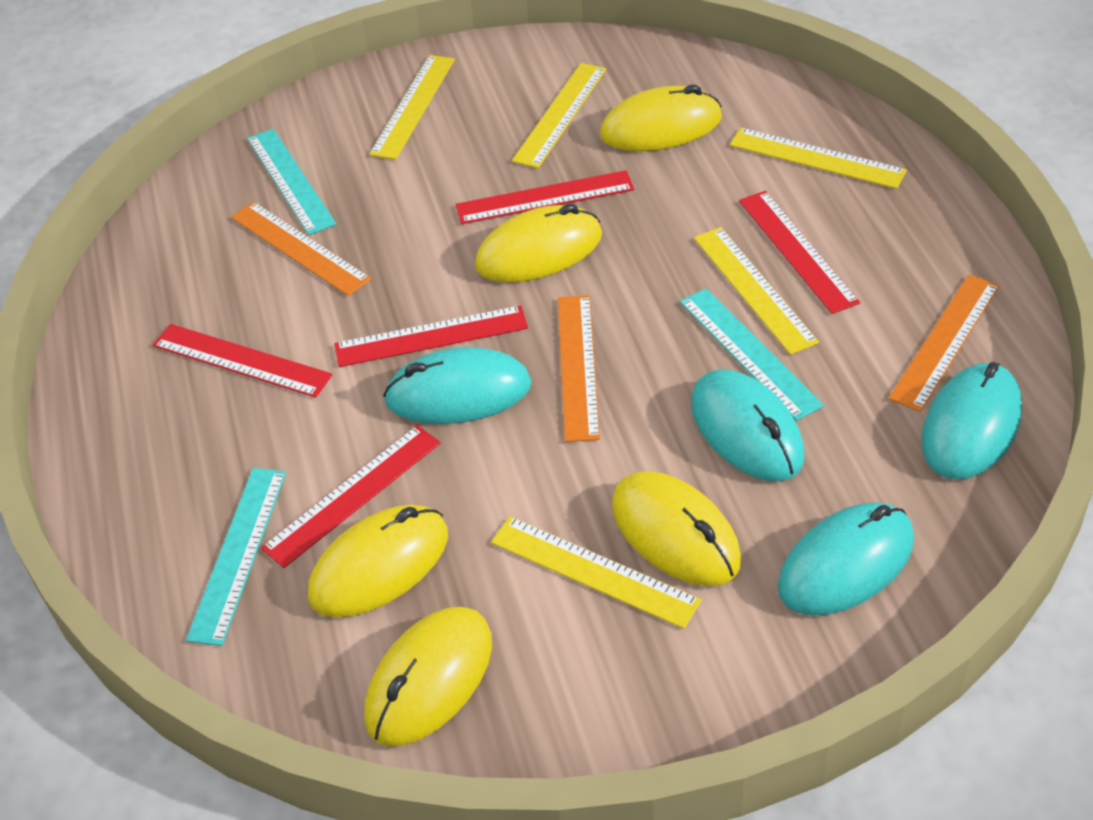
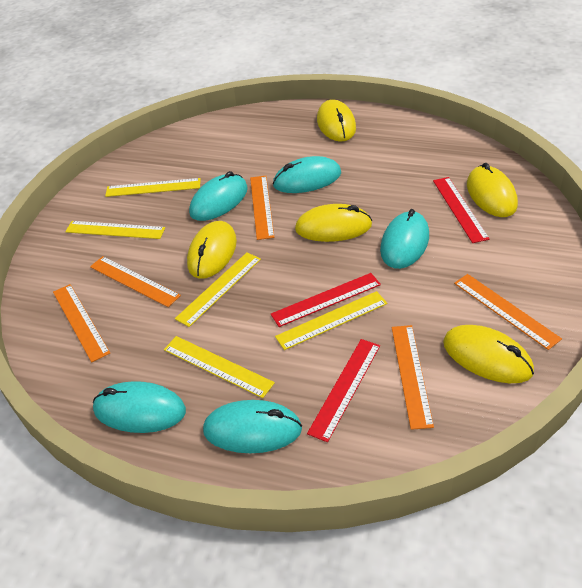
orange ruler: [231,202,371,296] [558,295,600,442] [888,274,999,412] = 3 -> [53,284,110,362] [90,256,181,307] [250,176,274,240] [392,325,434,430] [454,274,562,350] = 5
red ruler: [153,324,332,398] [261,425,441,568] [334,305,528,367] [455,170,634,224] [739,191,860,314] = 5 -> [271,273,381,327] [307,339,380,442] [433,177,490,243] = 3
turquoise mouse: [383,347,531,424] [691,369,804,481] [778,503,914,615] [921,362,1022,480] = 4 -> [93,381,186,433] [189,171,248,221] [203,400,302,453] [273,156,341,193] [380,209,429,269] = 5
turquoise ruler: [186,468,286,646] [247,129,336,235] [680,288,824,421] = 3 -> none = 0

